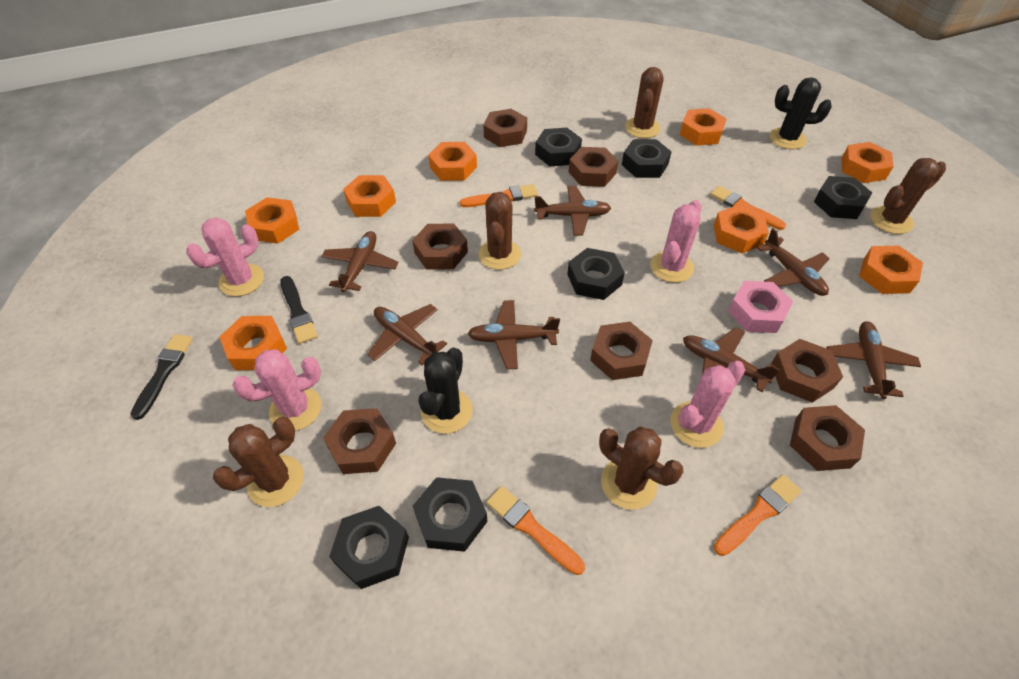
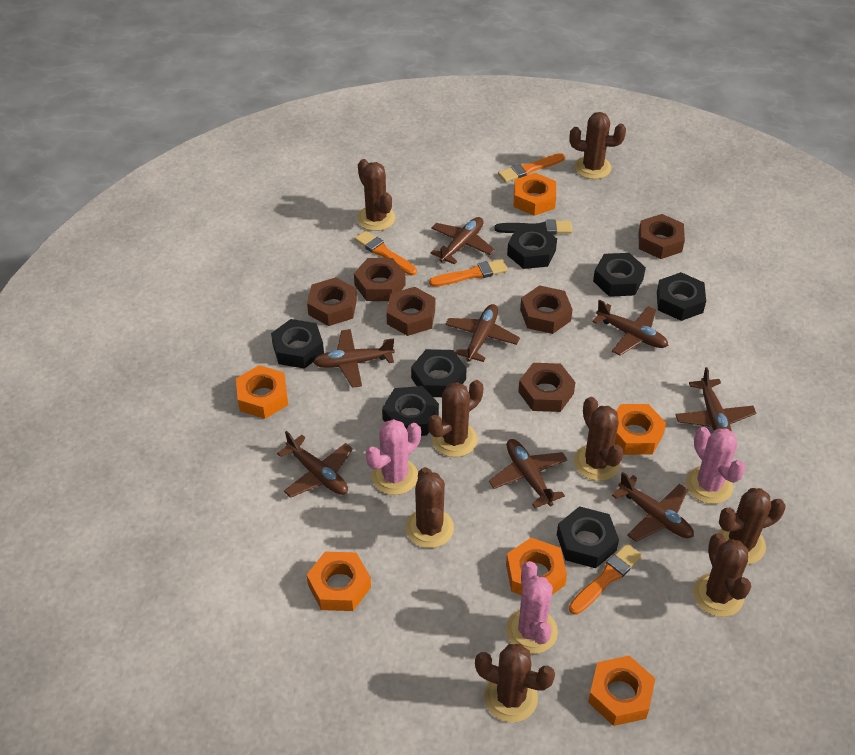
black brush: [130,334,193,420] [281,276,318,344] = 2 -> [495,220,572,234] = 1
black cactus: [418,347,473,434] [770,77,832,149] = 2 -> none = 0
black nut: [329,506,409,589] [413,477,487,552] [535,128,582,166] [567,248,625,300] [622,139,672,178] [814,176,872,219] = 6 -> [271,319,324,369] [382,386,439,436] [411,349,467,397] [507,225,557,269] [557,506,619,568] [593,253,646,297] [657,272,706,321] = 7
brown cactus: [213,417,304,507] [479,192,521,270] [599,427,684,509] [625,67,664,138] [870,158,946,234] = 5 -> [357,159,396,231] [406,467,454,548] [428,380,483,457] [475,644,555,722] [569,112,626,179] [574,397,624,481] [693,533,751,617] [718,488,786,565] = 8
brown nut: [323,408,396,474] [412,224,468,270] [483,109,527,147] [568,147,618,187] [590,322,653,380] [771,339,843,403] [790,405,865,471] = 7 -> [307,277,357,326] [354,258,406,301] [386,287,435,336] [518,363,576,412] [520,285,573,334] [639,214,685,259] = 6
brown plane: [321,231,399,292] [367,304,447,365] [468,300,560,369] [534,186,611,236] [683,327,780,393] [757,228,830,296] [826,321,921,399] = 7 -> [277,431,353,498] [313,329,395,388] [431,217,495,265] [445,304,520,362] [489,439,568,508] [592,300,668,356] [612,472,694,542] [675,367,756,432] = 8
orange nut: [220,316,287,370] [245,197,299,244] [343,175,396,217] [428,142,477,181] [679,108,727,146] [714,205,769,253] [842,142,894,183] [859,246,923,294] = 8 -> [236,365,288,419] [307,552,371,611] [506,538,567,595] [514,173,556,216] [588,656,655,726] [614,404,666,455] = 6
pink cactus: [186,217,264,297] [232,349,322,431] [650,200,702,283] [670,361,745,448] = 4 -> [366,419,421,495] [506,561,558,654] [686,427,746,504] = 3
pink nut: [728,281,793,333] = 1 -> none = 0

